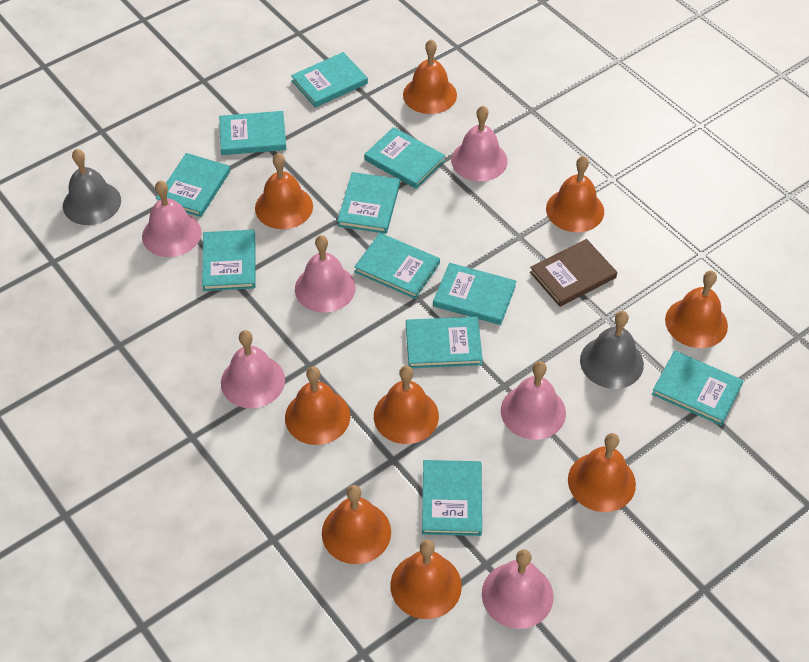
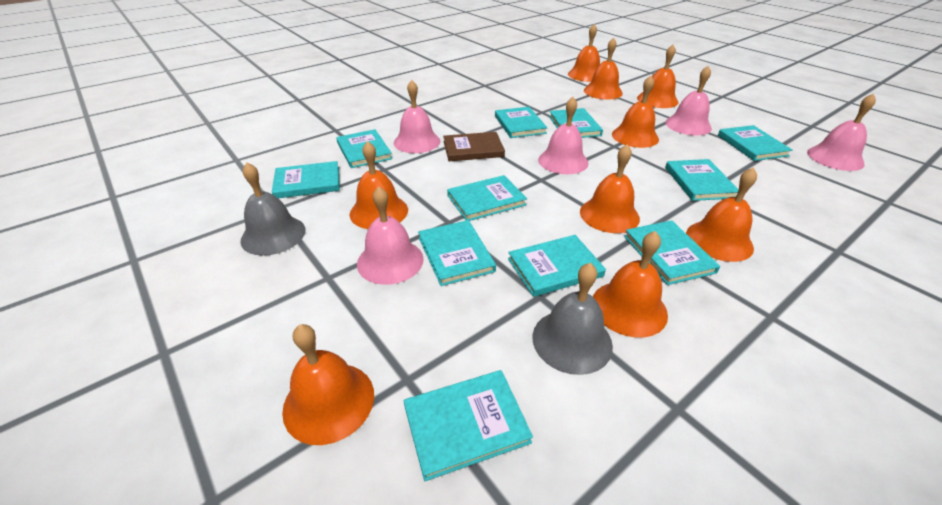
pink bell: [142,181,201,257] [221,330,285,408] [295,235,356,313] [451,106,508,181] [482,549,554,629] [501,361,566,440] = 6 -> [357,186,424,285] [394,80,440,153] [538,97,588,174] [665,66,712,135] [807,94,876,171] = 5

